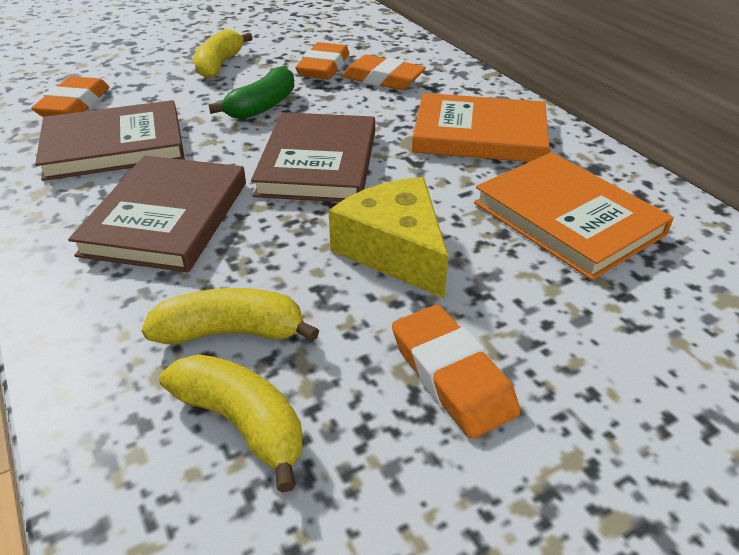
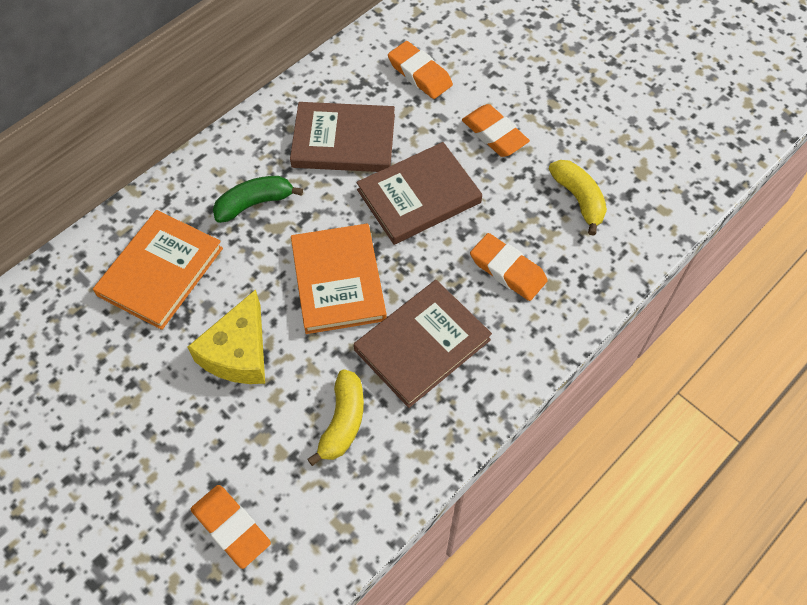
yellow banana: [142,288,319,344] [159,354,303,493] [194,29,253,79] = 3 -> [307,369,364,466] [549,160,607,236] = 2

